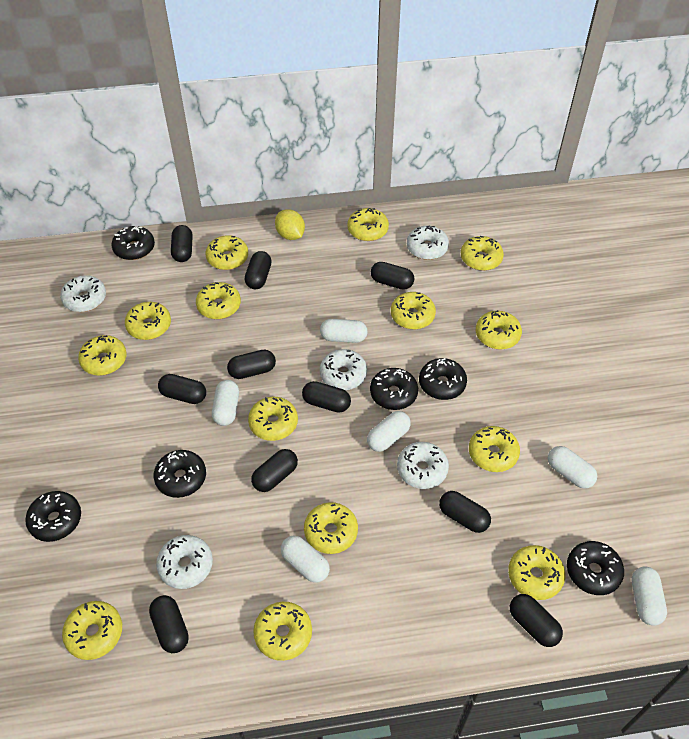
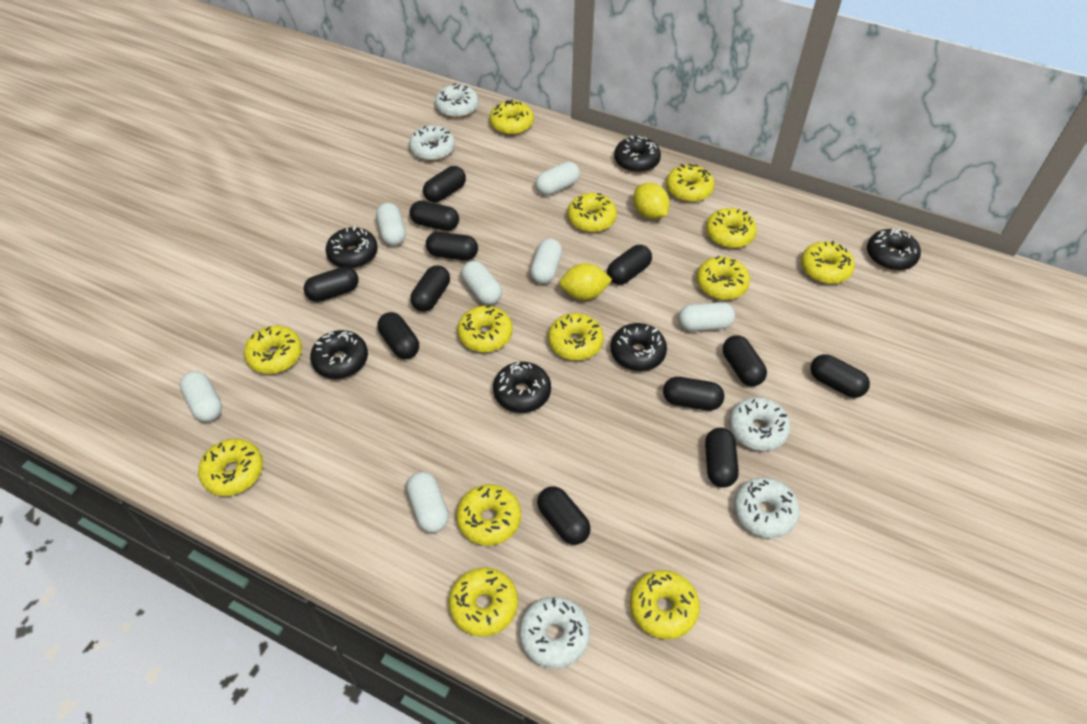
black capsule: [149,595,189,653] [158,374,206,404] [171,225,193,262] [227,350,276,379] [244,251,272,289] [251,449,298,492] [302,381,351,413] [371,262,414,290] [439,491,491,533] [510,594,563,647] = 10 -> [304,267,359,302] [377,312,419,359] [410,201,459,231] [410,265,450,312] [423,166,466,203] [426,232,478,260] [537,487,591,545] [607,245,652,285] [663,377,724,411] [705,428,739,488] [723,335,767,386] [810,354,870,398] = 12
white capsule: [212,380,239,426] [281,535,330,583] [320,319,368,343] [367,411,411,452] [548,446,597,489] [632,567,667,626] = 6 -> [180,371,222,422] [376,203,406,246] [406,472,449,533] [461,261,502,305] [530,238,562,284] [535,161,580,195] [678,302,735,331] = 7
yellow donut: [62,601,122,660] [78,335,127,376] [125,302,171,340] [196,282,241,319] [205,235,248,270] [248,397,298,441] [253,602,312,661] [304,502,358,554] [347,208,389,241] [391,292,436,329] [461,236,504,271] [469,426,520,472] [476,310,522,349] [508,545,565,600] = 14 -> [198,439,263,496] [244,325,302,374] [449,568,518,637] [456,484,521,546] [457,306,513,352] [490,100,534,135] [548,313,604,360] [568,193,617,232] [630,570,700,639] [666,164,715,202] [697,256,750,300] [706,208,757,248] [801,241,855,284] = 13
yellow lemon: [275,209,305,240] = 1 -> [559,263,612,300] [633,183,670,219] = 2

